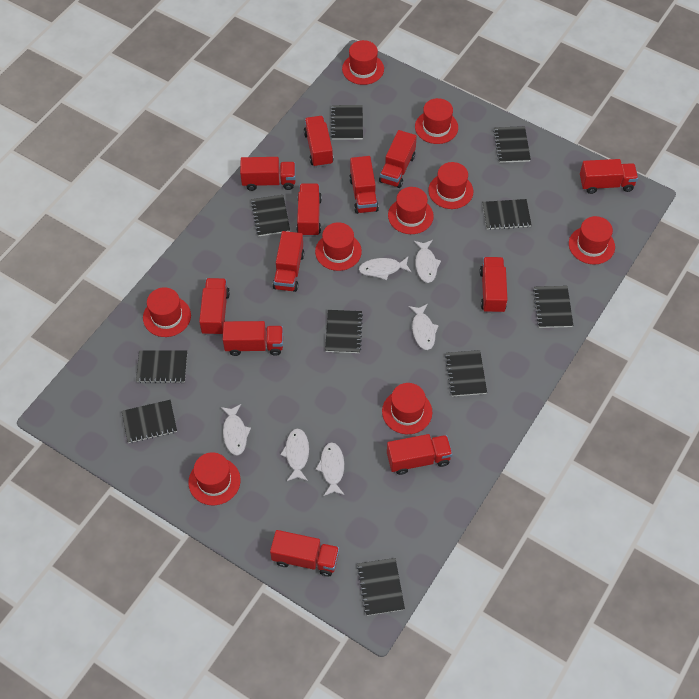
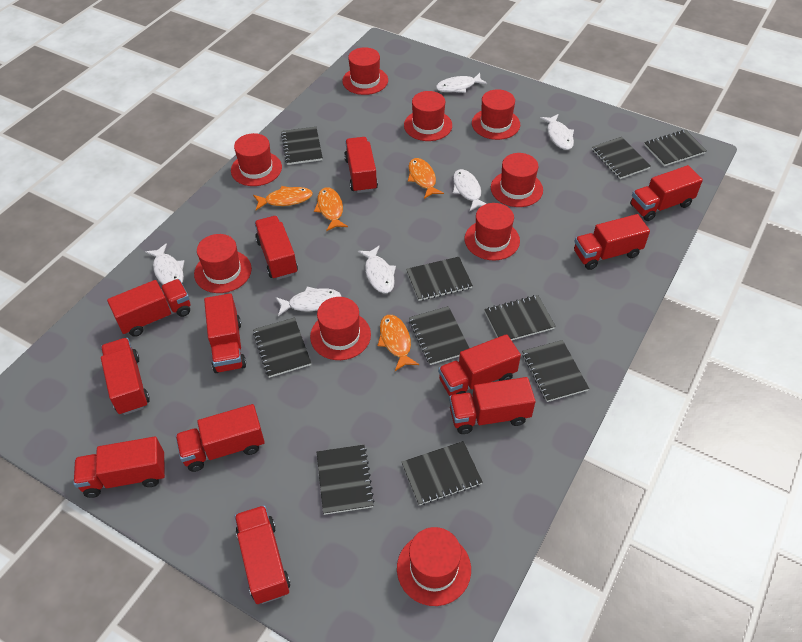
orange fish: none = 0 -> [253,186,313,210] [314,187,348,231] [377,315,419,371] [408,158,444,199] = 4

